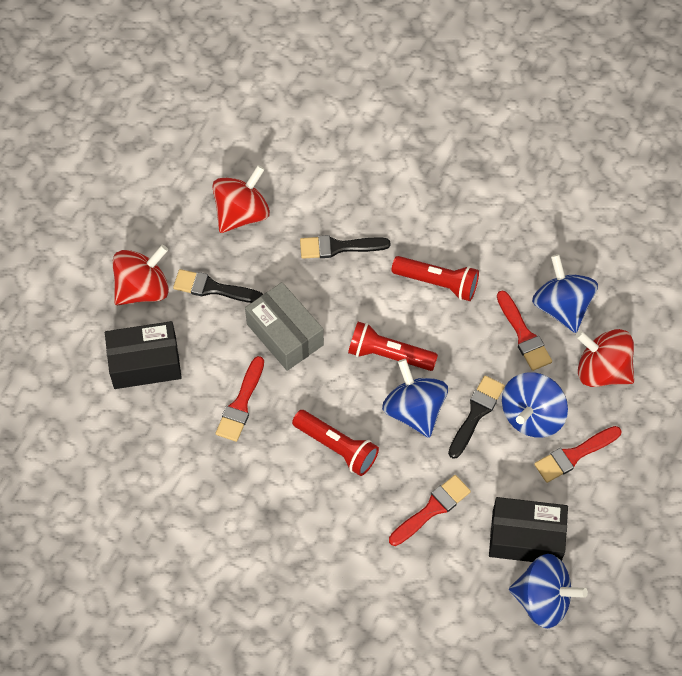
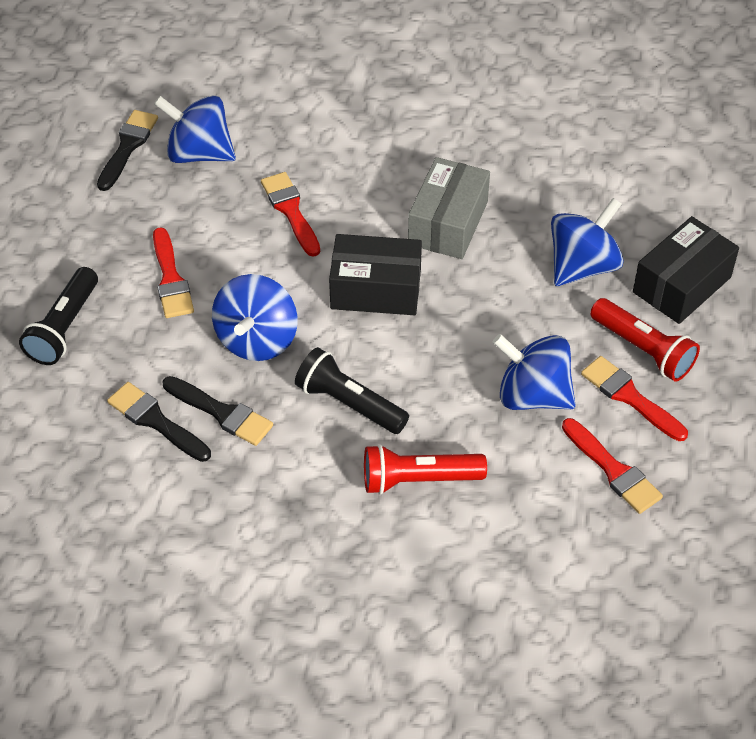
black flashlight: none = 0 -> [19,267,98,365] [295,347,409,434] = 2
red flashlight: [292,410,379,476] [348,322,438,371] [392,256,479,301] = 3 -> [364,444,487,494] [590,298,700,381] = 2
red spinning top: [112,245,169,305] [212,165,270,233] [575,329,634,387] = 3 -> none = 0

